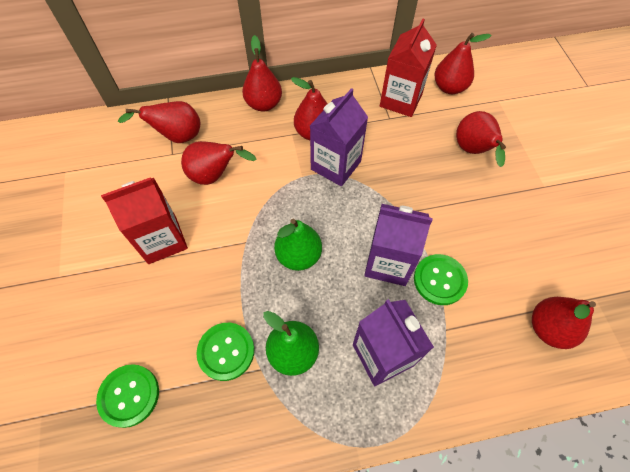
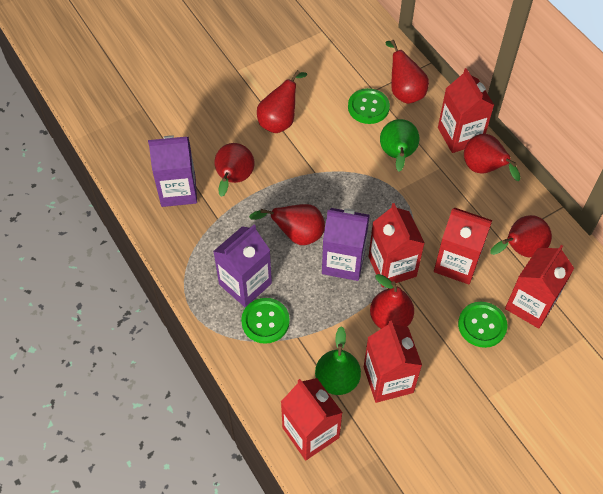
red carton: [101,177,188,264] [380,19,437,117] = 2 -> [281,378,343,460] [364,320,422,403] [368,203,425,287] [434,207,492,285] [438,68,494,153] [505,245,574,328] = 6

